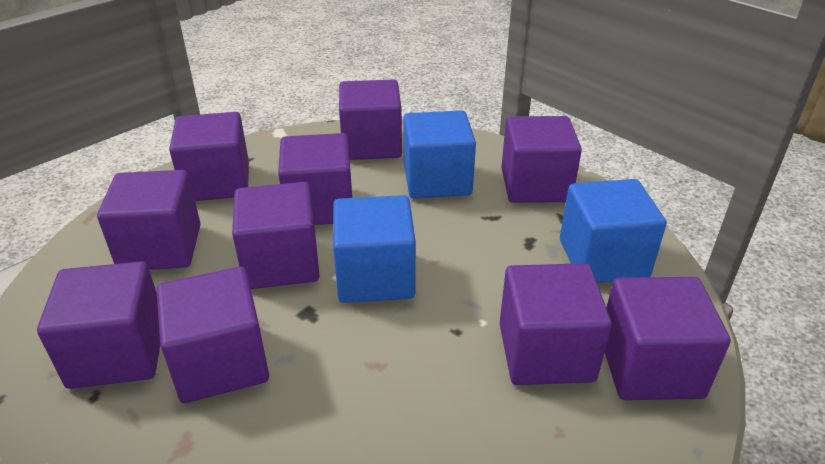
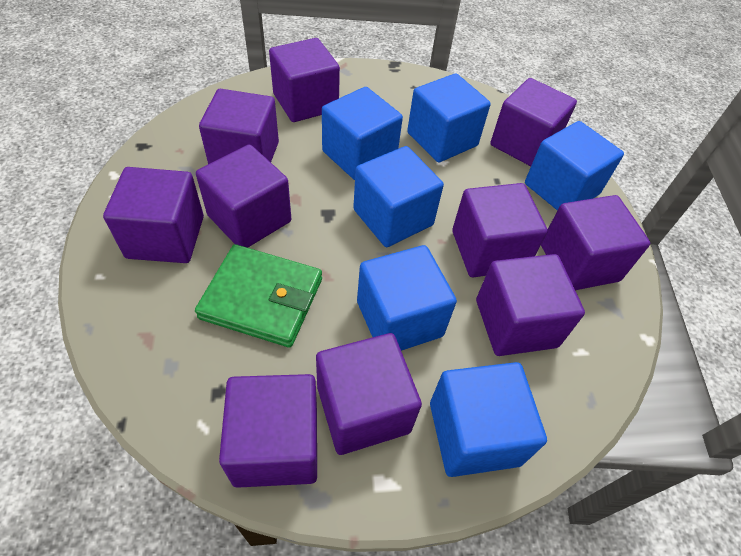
blue cube: [333,195,416,303] [403,110,476,199] [560,179,667,283] = 3 -> [322,87,403,180] [353,146,444,247] [357,245,457,351] [407,73,491,163] [430,362,547,477] [525,121,624,211] = 6
green wallet: none = 0 -> [195,244,322,348] = 1

